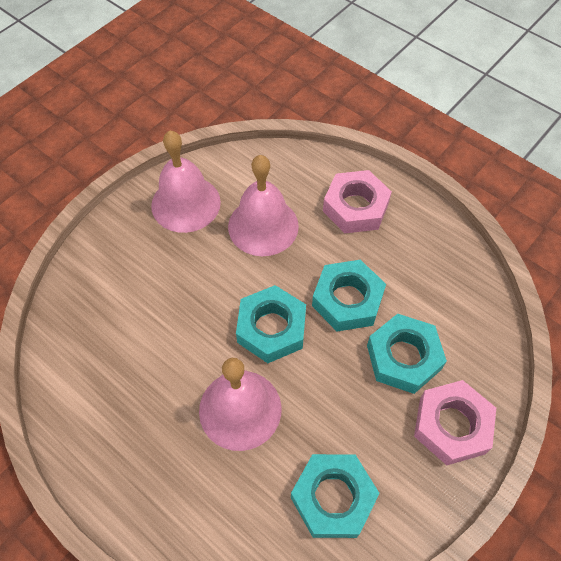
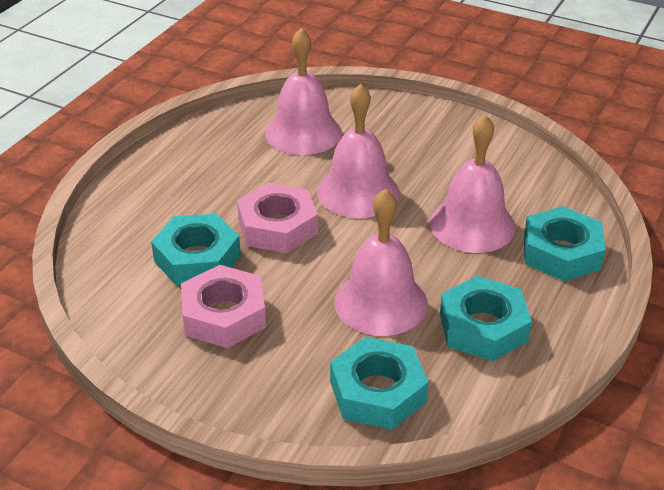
pink bell: [151,131,221,233] [199,358,282,451] [228,155,299,256] = 3 -> [265,28,342,155] [317,84,400,218] [334,189,428,336] [430,115,516,253] = 4

